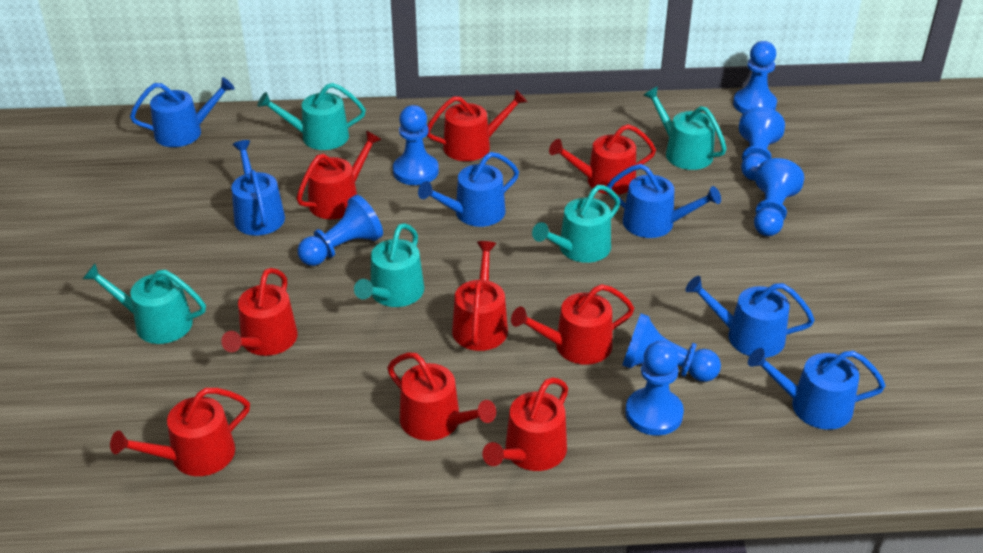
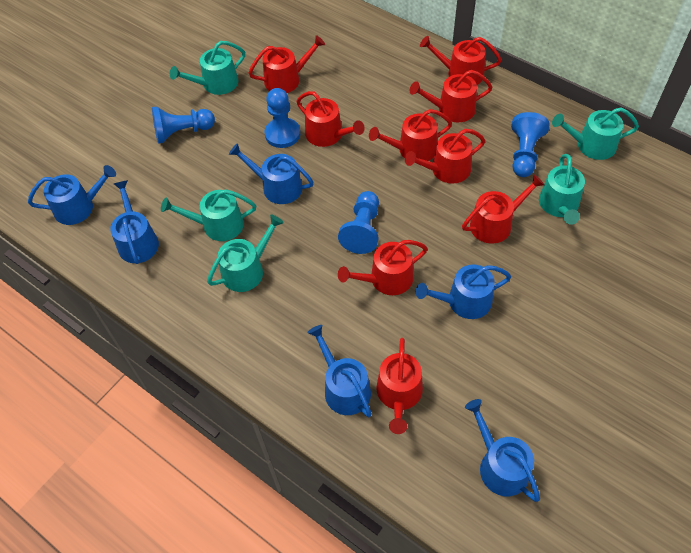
blue pawn: [298,195,383,266] [393,105,439,185] [622,313,721,382] [625,341,684,435] [733,41,777,114] [739,107,785,180] [754,158,804,236] = 7 -> [152,107,215,144] [265,88,300,148] [338,191,379,254] [511,112,550,177] = 4

